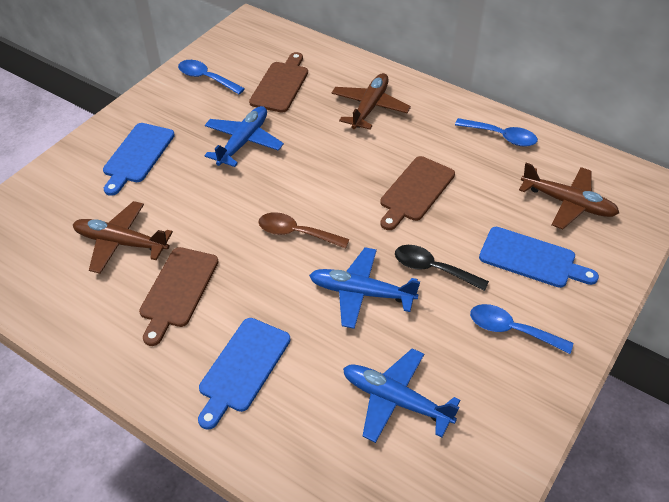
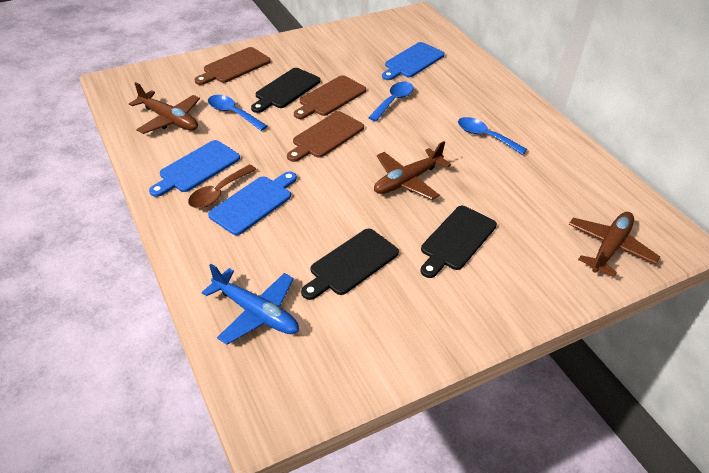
black cutting board: none = 0 -> [251,68,320,113] [301,229,399,300] [421,206,497,278] = 3
black spoon: [395,245,489,291] = 1 -> none = 0
blue plane: [205,106,284,167] [309,247,420,329] [343,348,460,443] = 3 -> [202,264,299,345] = 1

